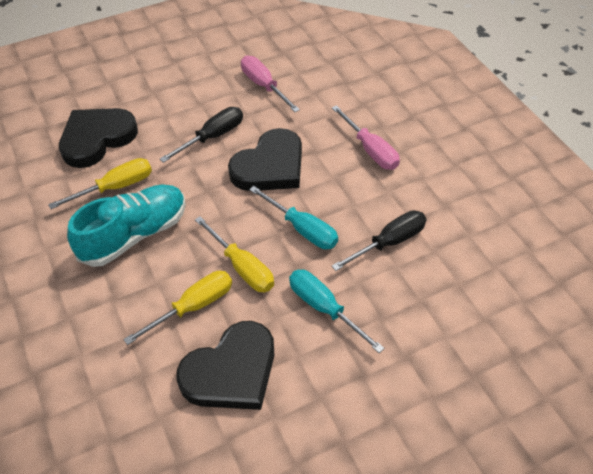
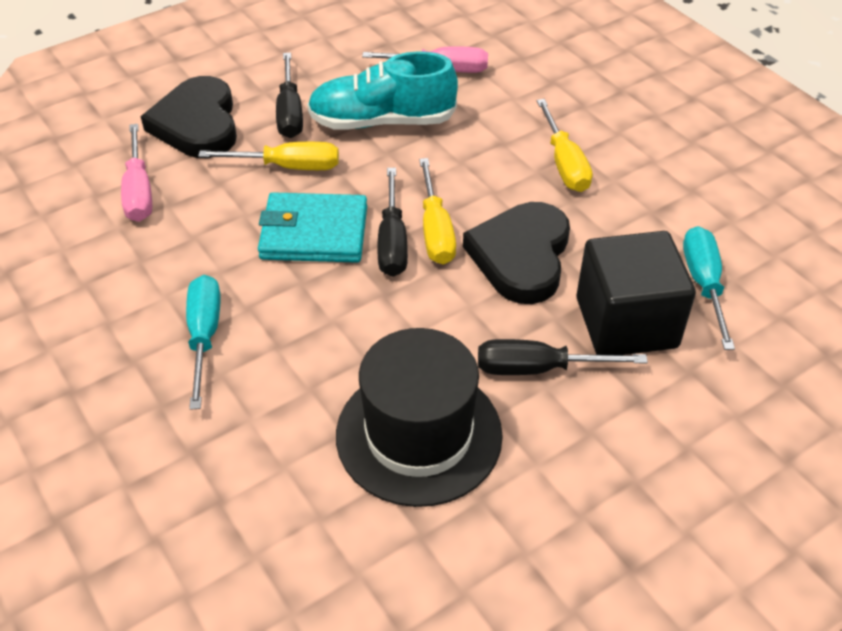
black cube: none = 0 -> [576,231,696,355] = 1
black hat: none = 0 -> [336,328,503,507] = 1
black heart: [59,108,138,168] [176,321,274,410] [228,128,302,191] = 3 -> [141,76,237,158] [463,202,570,304] = 2
black screwdriver: [160,107,243,163] [332,210,426,271] = 2 -> [276,53,303,138] [377,168,408,277] [478,339,648,375] = 3
turquoise wallet: none = 0 -> [258,192,367,263] = 1

